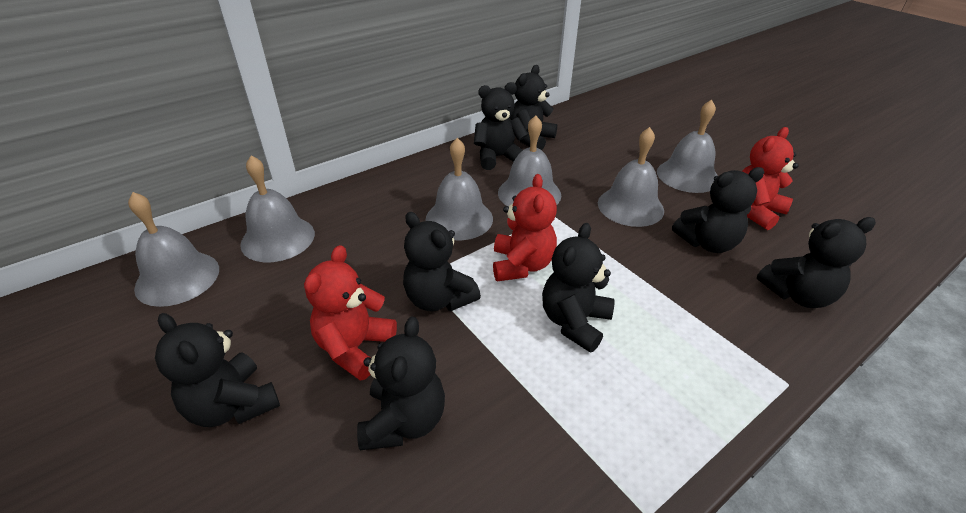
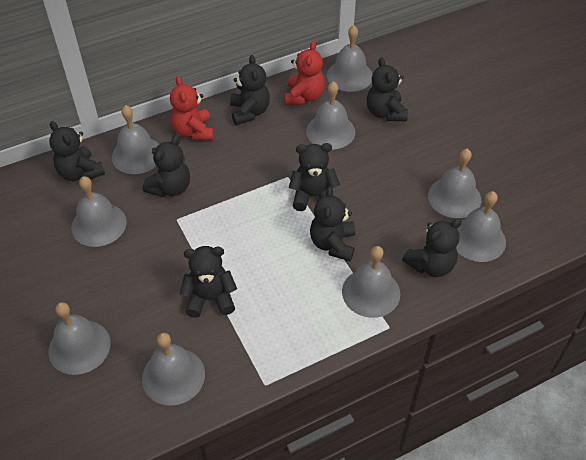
grey bell: [128,192,219,307] [240,155,315,262] [425,138,493,240] [498,115,561,207] [598,127,664,227] [657,100,718,193] = 6 -> [48,302,111,375] [71,176,127,247] [112,105,159,174] [142,333,205,406] [306,81,355,150] [327,25,373,92] [342,246,400,318] [428,148,481,218] [456,191,506,262] = 9
red teddy bear: [304,245,397,381] [493,174,557,281] [742,127,799,230] = 3 -> [170,76,214,140] [285,41,325,105] = 2

